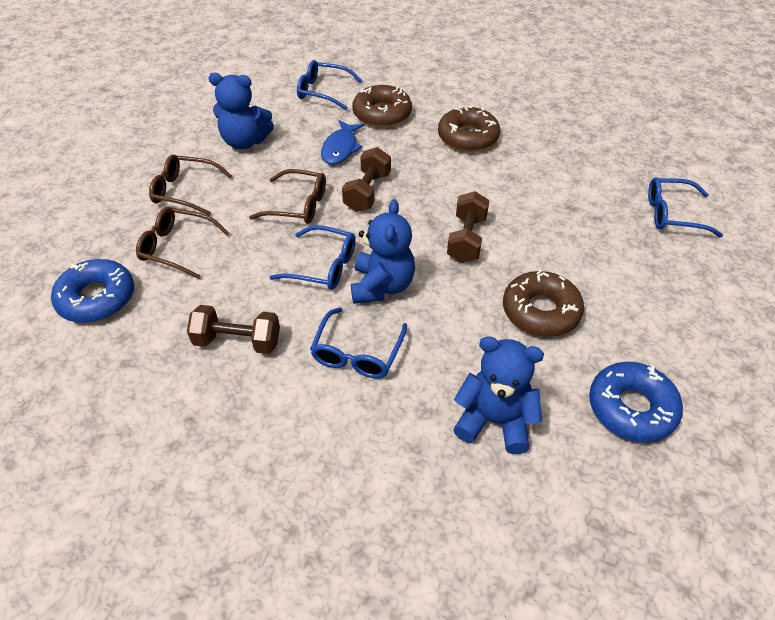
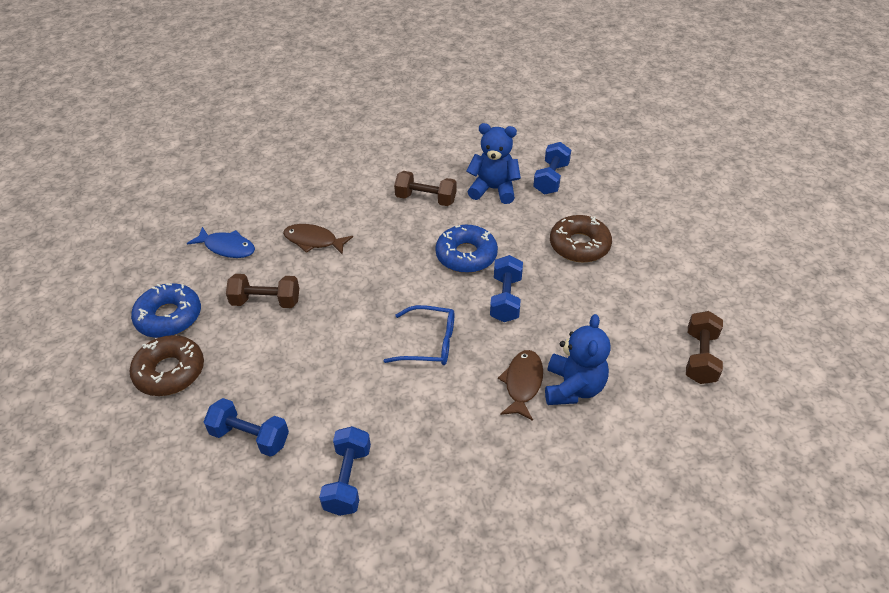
blue dumbbell: none = 0 -> [204,398,289,457] [319,426,371,516] [490,255,523,322] [533,142,571,195] = 4
blue glasses: [269,225,356,290] [297,60,362,110] [310,307,407,378] [648,177,723,237] = 4 -> [384,305,454,365] = 1
blue teddy bear: [208,73,274,149] [351,199,415,304] [453,336,544,454] = 3 -> [467,123,521,204] [545,314,611,405] = 2
brown donut: [352,85,412,127] [438,106,500,152] [503,270,584,337] = 3 -> [129,335,204,396] [550,215,612,262] = 2
brown fish: none = 0 -> [283,224,353,255] [498,350,543,421] = 2
brown glasses: [136,207,229,279] [149,154,232,216] [249,169,326,224] = 3 -> none = 0

